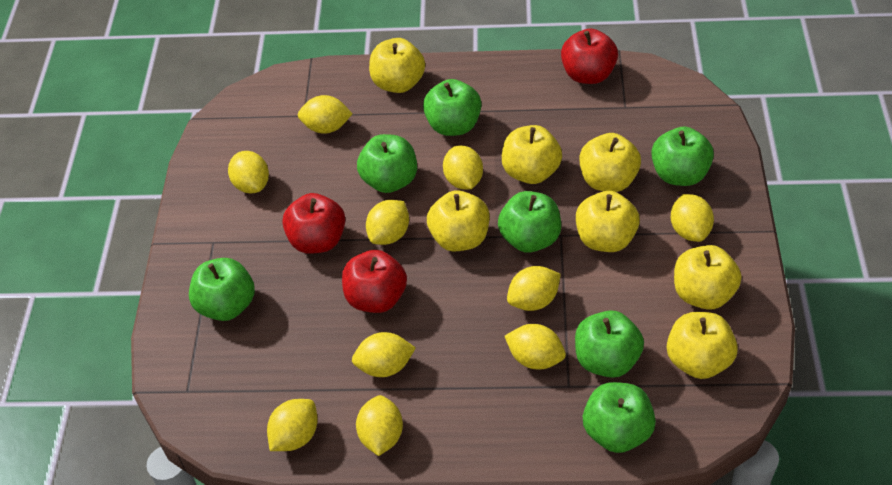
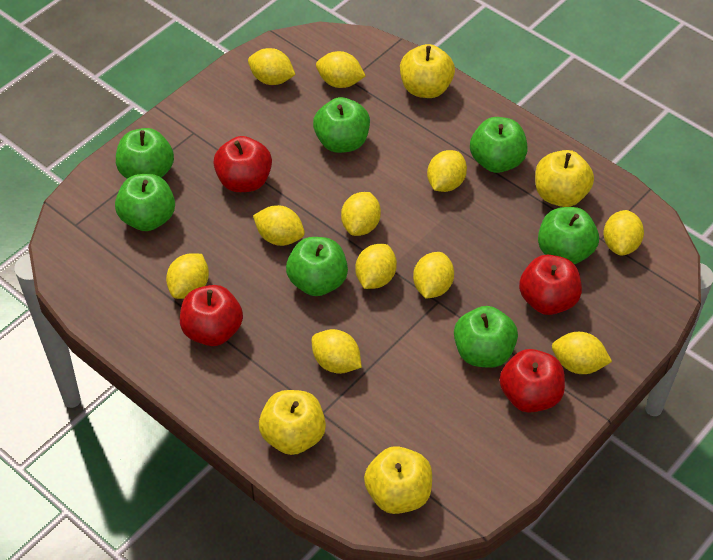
red apple: [282,193,346,254] [342,250,407,313] [561,29,618,84] = 3 -> [180,285,243,346] [213,136,272,192] [500,349,565,413] [519,255,582,315] = 4
yellow apple: [369,38,425,93] [427,190,489,252] [502,125,562,184] [576,191,640,252] [579,133,641,192] [667,312,738,379] [674,245,741,310] = 7 -> [259,390,326,455] [364,446,432,514] [400,44,455,98] [535,150,594,207] = 4
yellow lemon: [228,151,269,194] [267,399,318,451] [298,95,353,134] [352,332,416,377] [356,395,403,456] [366,200,409,245] [443,145,483,190] [505,324,566,370] [507,266,561,311] [671,194,714,242] = 10 -> [166,254,209,299] [248,48,296,85] [253,205,305,246] [312,329,362,374] [316,51,366,88] [341,192,381,236] [355,244,397,289] [413,252,454,299] [427,150,467,192] [552,332,612,374] [603,210,644,256] = 11

